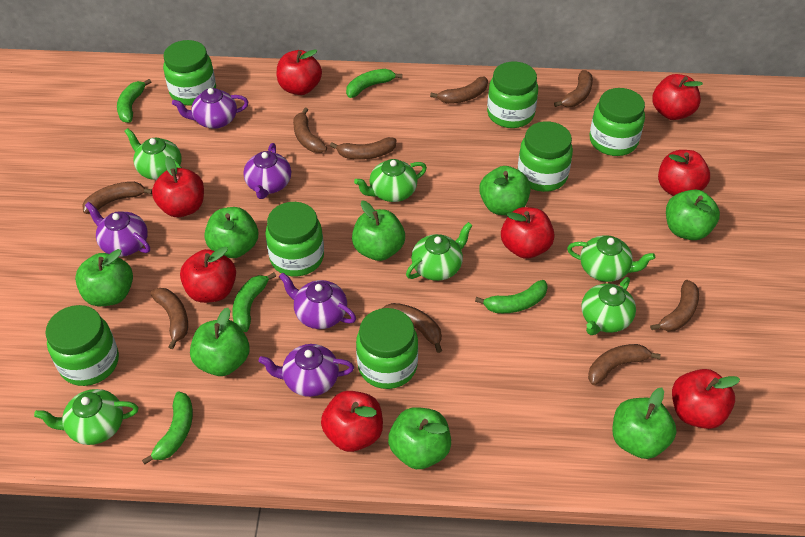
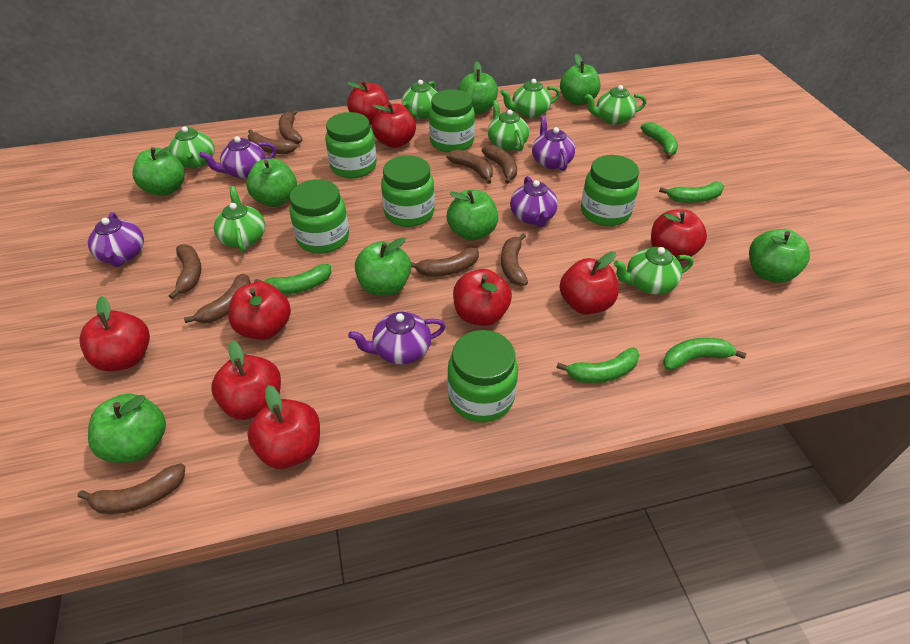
green jar: [45,305,119,386] [163,40,216,106] [265,202,324,277] [356,308,418,389] [487,62,538,128] [518,121,573,192] [589,88,645,156] = 7 -> [289,179,349,254] [325,112,377,178] [381,155,435,227] [429,89,475,153] [447,330,518,422] [581,155,639,226] = 6
green teapot: [34,389,138,445] [124,128,182,180] [354,159,427,202] [406,222,473,281] [567,235,655,282] [581,277,636,335] = 6 -> [169,126,214,169] [214,186,265,252] [402,80,437,119] [488,100,529,151] [500,79,560,118] [585,85,646,125] [614,247,693,295] = 7
red apple: [152,156,204,217] [180,246,236,303] [277,49,322,95] [321,391,383,452] [501,207,555,259] [652,74,703,120] [658,150,710,196] [672,369,740,429] = 8 -> [79,296,150,371] [211,341,281,420] [228,282,291,340] [247,385,320,469] [347,81,389,125] [372,102,416,148] [453,269,512,326] [560,252,619,315] [651,209,707,261] = 9

